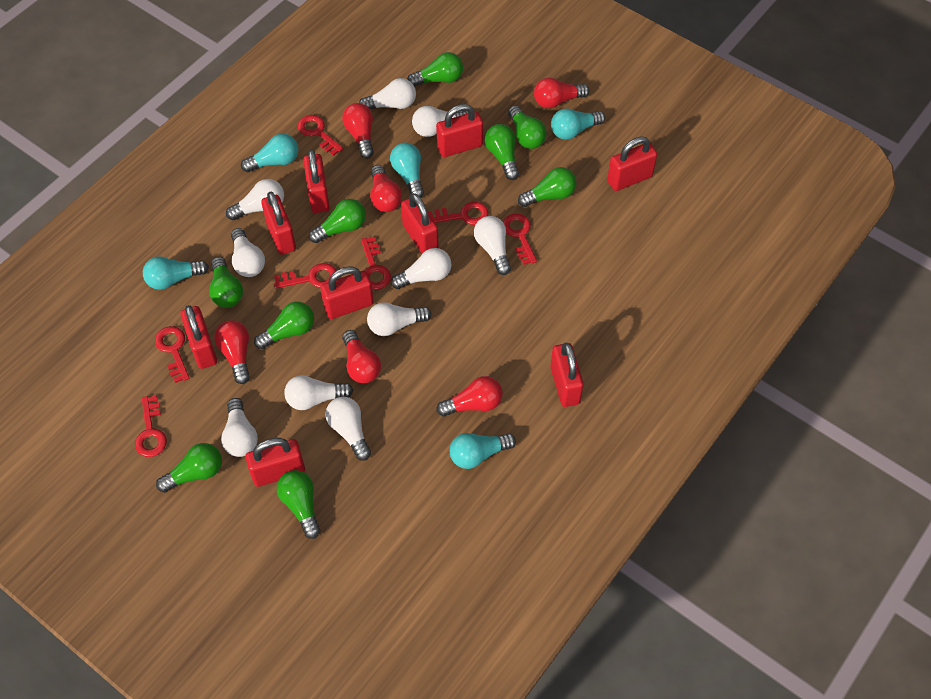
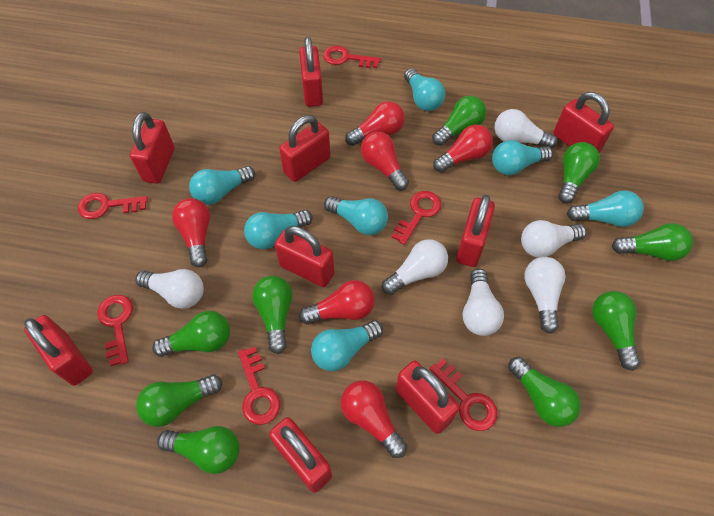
red key: [135,395,167,457] [155,326,189,383] [274,263,337,288] [298,115,344,156] [361,237,391,290] [428,202,489,225] [503,213,537,265] = 7 -> [78,193,148,219] [97,295,133,366] [238,346,280,425] [323,45,381,68] [392,191,441,245] [429,359,497,431] = 6
turquoise light bulb: [143,256,209,290] [241,134,298,172] [390,143,424,198] [450,433,516,469] [551,108,605,140] = 5 -> [189,166,255,205] [244,210,312,249] [311,320,383,371] [324,196,388,235] [404,68,445,111] [492,140,553,175] [567,190,644,227] = 7
white light bulb: [221,398,258,457] [226,179,284,220] [231,228,265,277] [284,375,353,410] [325,397,371,461] [359,78,416,109] [367,302,432,336] [391,248,451,289] [412,106,468,137] [474,216,511,275] = 10 -> [135,269,204,309] [382,239,448,295] [462,269,504,336] [495,109,557,149] [521,220,587,258] [524,257,565,334] = 6

